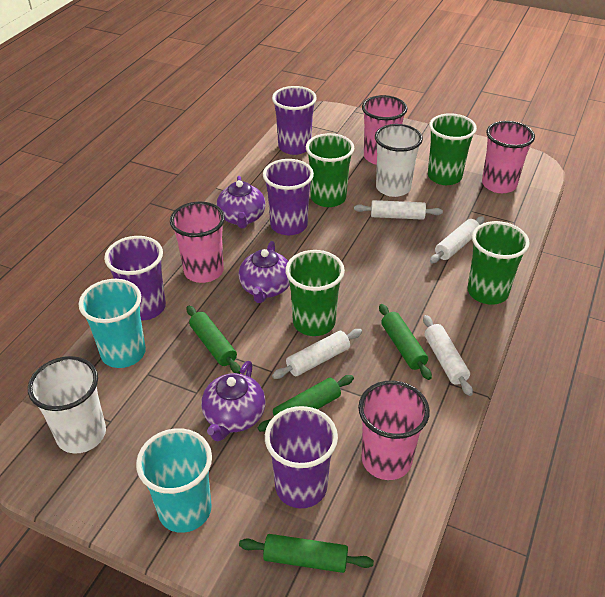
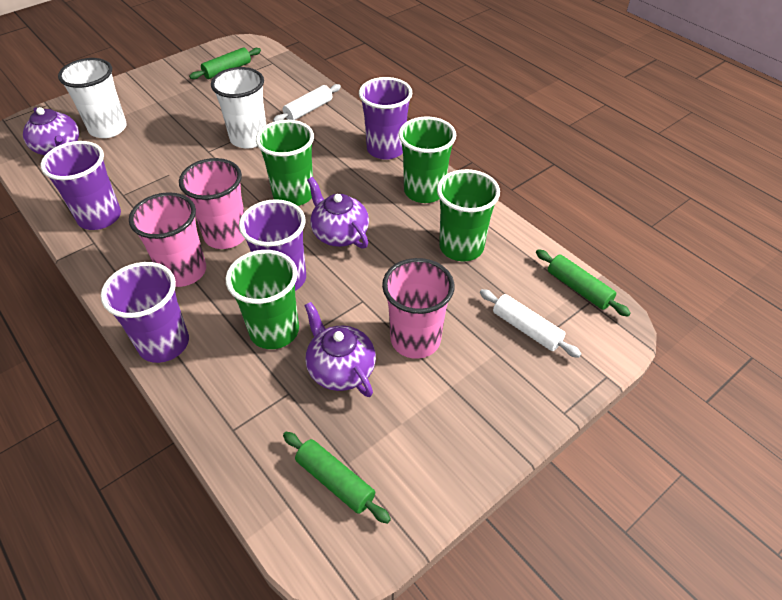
green rolling pin: [186,306,241,374] [239,534,374,573] [258,375,354,432] [379,304,432,380] = 4 -> [189,48,261,79] [283,432,391,524] [536,249,631,317] = 3
pink cup: [170,201,225,283] [358,381,430,480] [362,95,407,165] [482,121,535,193] = 4 -> [129,192,206,287] [179,158,245,249] [382,258,454,359] = 3
turquoise cup: [78,279,146,368] [136,428,212,533] = 2 -> none = 0
white rolling pin: [272,329,362,379] [354,200,443,220] [423,315,473,396] [430,216,485,263] = 4 -> [273,84,341,122] [480,289,581,358] = 2

